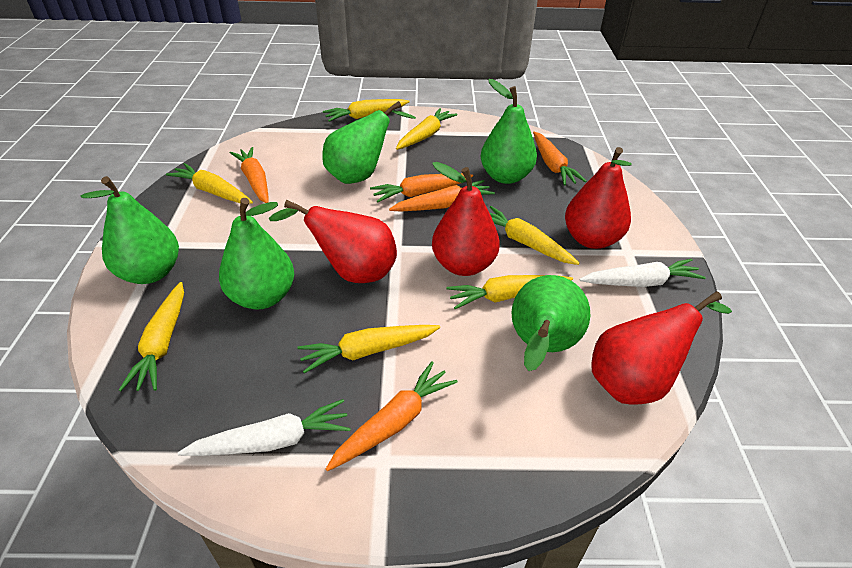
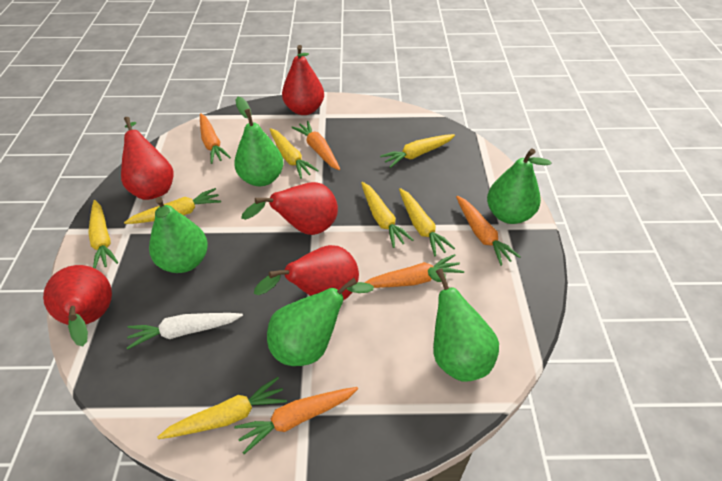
red pear: [269,200,397,283] [432,162,500,276] [565,147,632,249] [591,291,732,404] = 4 -> [43,265,112,346] [121,117,173,200] [241,182,338,235] [254,245,359,300] [282,45,324,115] = 5
white carrot: [178,399,351,456] [579,259,706,287] = 2 -> [127,313,243,349] = 1

